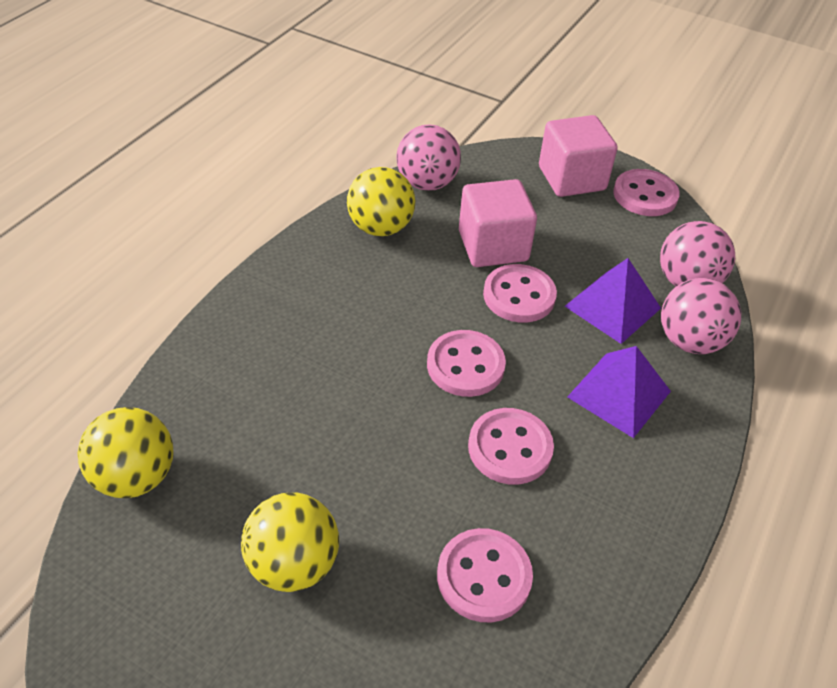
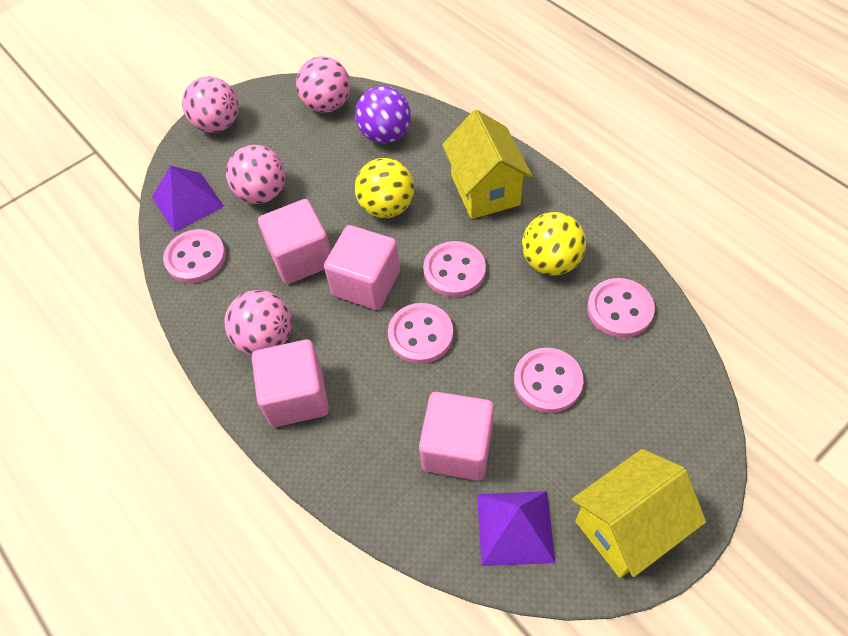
pink ball: [396,124,461,191] [660,221,735,287] [661,278,741,354] = 3 -> [182,76,239,133] [224,290,292,355] [226,145,286,204] [296,56,350,113] = 4
pink cube: [459,179,537,267] [539,115,617,197] = 2 -> [252,339,329,427] [258,199,331,284] [324,225,400,310] [419,392,494,481] = 4
purple ball: none = 0 -> [355,86,411,144] = 1
yellow ball: [78,407,173,498] [241,493,339,592] [347,167,415,236] = 3 -> [355,158,414,218] [522,212,586,276] = 2
yellow house: none = 0 -> [442,110,532,219] [572,449,706,578] = 2

